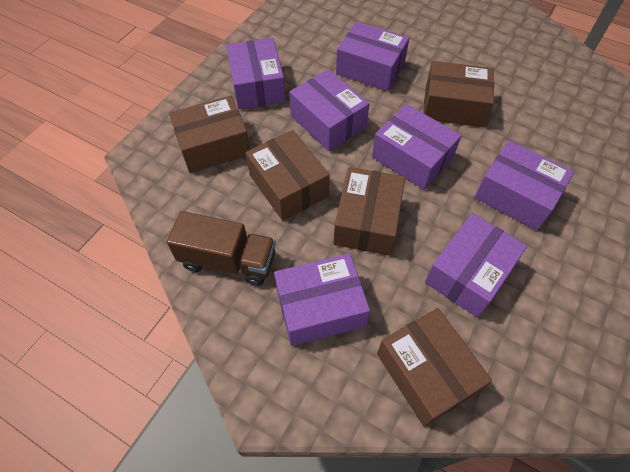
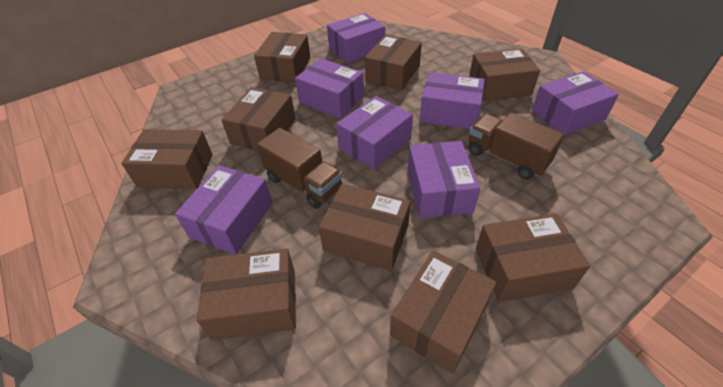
brown box: [169,95,250,173] [246,130,330,221] [333,167,405,256] [377,308,492,427] [423,61,494,127] = 5 -> [121,129,212,189] [197,248,296,341] [222,87,296,151] [254,32,310,83] [319,184,411,271] [365,35,422,90] [390,250,497,374] [469,48,540,101] [476,213,590,302] = 9
brown truck: [167,211,276,286] = 1 -> [257,128,342,209] [468,113,564,179] = 2

